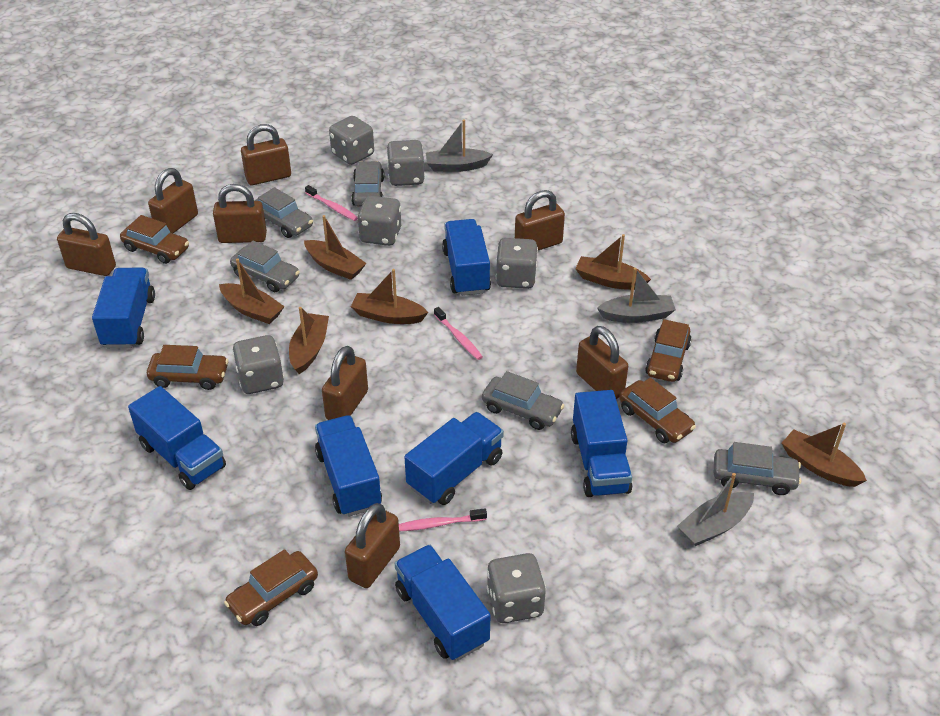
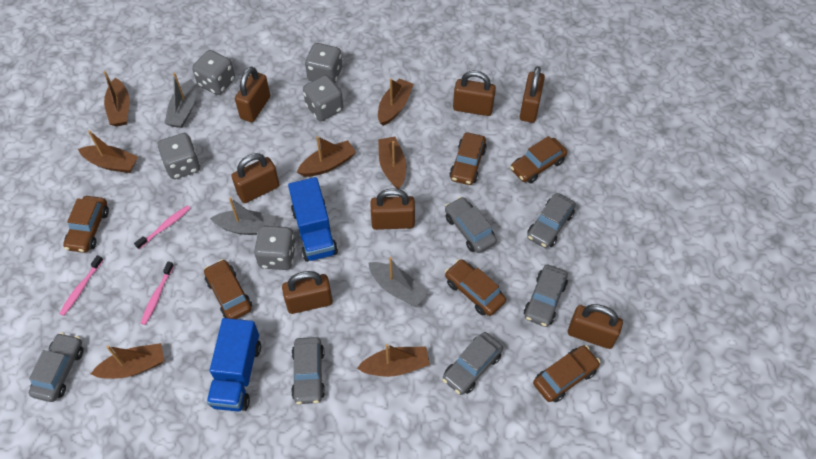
blue truck: [92,268,155,348] [128,386,226,490] [315,415,382,517] [395,545,490,660] [404,412,504,505] [442,219,491,296] [571,390,632,497] = 7 -> [207,318,261,412] [288,177,338,262] = 2
brown boat: [219,259,285,324] [289,307,329,374] [304,215,367,280] [351,269,428,324] [575,234,651,290] [782,423,867,487] = 6 -> [78,130,138,173] [91,343,165,379] [104,71,130,126] [297,136,356,177] [357,344,430,377] [378,78,414,126] [378,137,406,189] = 7
brown car: [120,215,189,264] [147,345,229,390] [224,549,318,626] [619,378,696,443] [645,319,692,382] = 5 -> [63,196,109,253] [204,259,252,319] [445,259,506,316] [449,132,487,185] [510,136,567,183] [533,345,600,402] = 6
brown padlock: [57,213,116,276] [148,168,198,233] [213,184,267,243] [241,124,291,185] [322,346,368,420] [345,503,400,588] [515,190,565,250] [576,326,628,399] = 8 -> [231,153,280,203] [235,66,270,122] [282,271,333,314] [371,188,415,230] [453,71,496,116] [520,66,545,123] [568,304,623,349] = 7
grey car: [230,241,300,292] [254,187,313,238] [351,161,384,207] [482,371,565,430] [714,442,801,495] = 5 -> [29,333,83,402] [291,337,325,404] [442,332,503,395] [445,197,497,253] [524,265,568,327] [527,193,576,248] = 6
grey dice: [232,335,284,394] [329,116,374,165] [357,196,401,246] [387,140,425,186] [487,553,546,623] [496,238,538,289] = 6 -> [158,133,200,179] [192,50,235,95] [254,226,296,270] [303,75,343,121] [305,43,342,83] = 5

